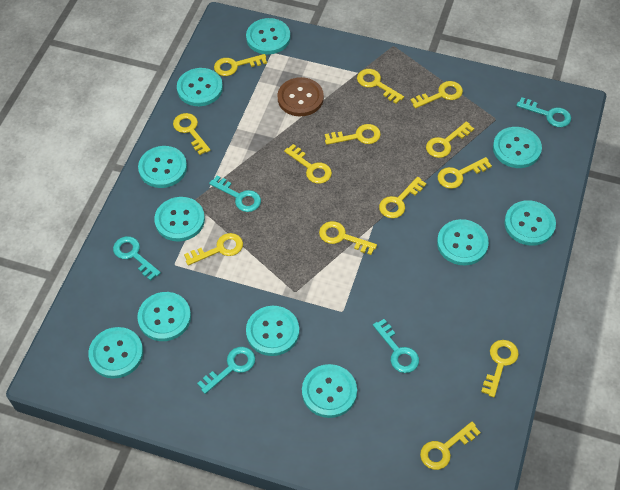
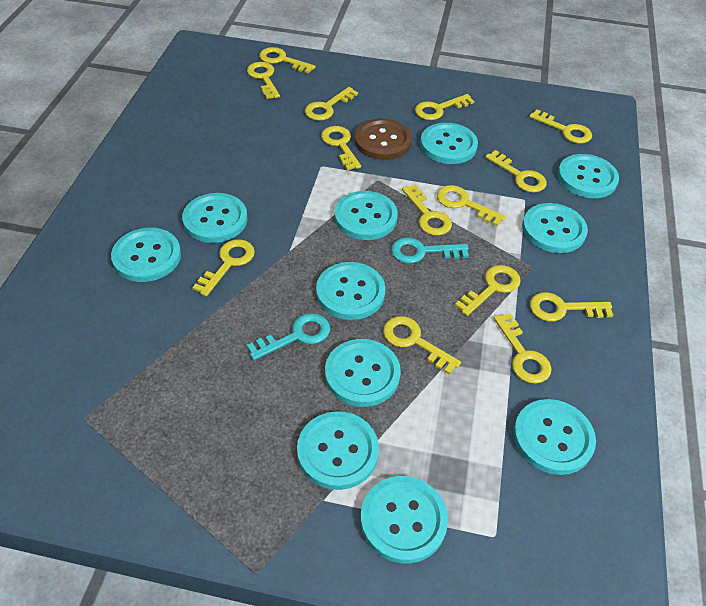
turquoise key: [113,236,161,281] [197,347,255,394] [209,175,261,212] [373,319,419,373] [516,97,571,127] = 5 -> [247,313,330,360] [391,237,469,264] = 2
yellow key: [173,113,210,155] [184,233,243,266] [214,54,267,76] [284,144,332,184] [319,221,377,255] [325,124,381,145] [357,69,404,104] [379,177,427,218] [410,81,463,109] [420,422,481,470] [426,121,474,158] [438,157,492,189] [481,340,519,398] = 13 -> [192,239,255,296] [247,62,280,99] [259,47,316,74] [305,87,358,121] [321,126,361,170] [383,316,461,375] [402,184,452,236] [415,94,474,120] [437,185,506,226] [455,265,521,316] [485,150,547,193] [494,313,552,384] [529,109,592,144] [530,292,613,322] = 14

